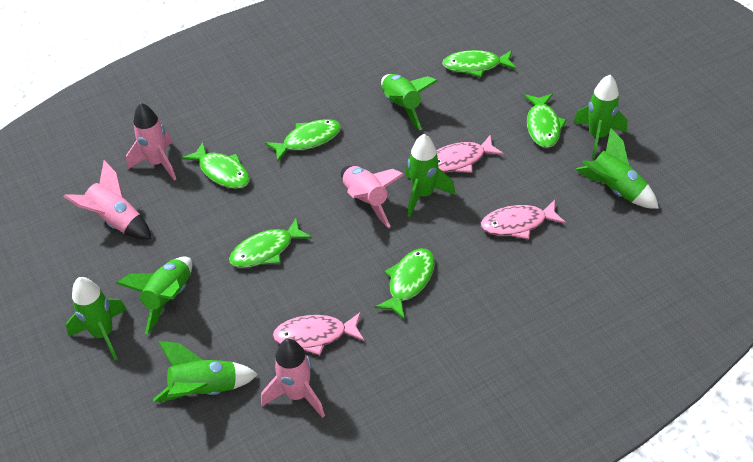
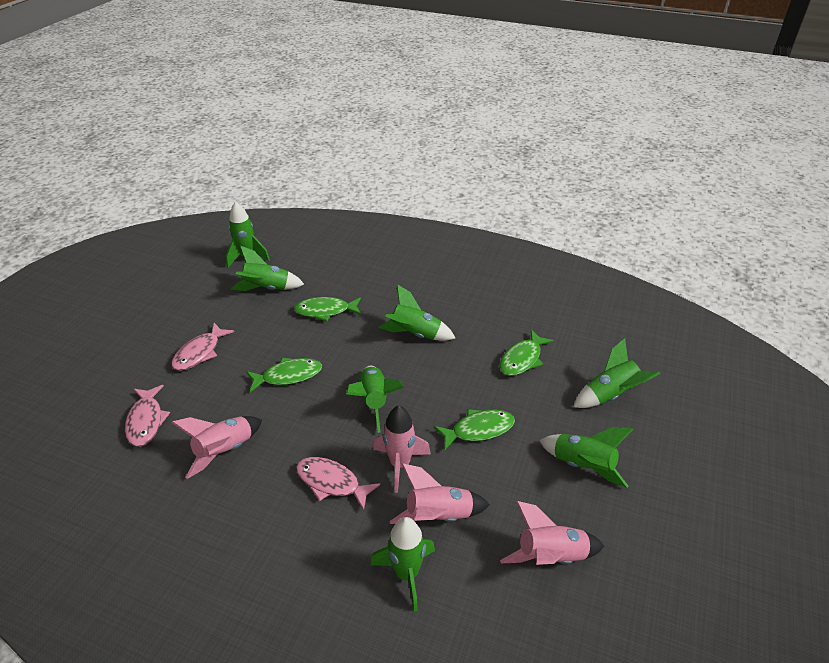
green fish: [182,142,250,189] [229,217,312,268] [265,119,341,162] [374,248,435,320] [442,50,516,77] [524,94,567,148] = 6 -> [246,358,322,392] [294,297,361,321] [434,409,515,450] [499,329,554,376] = 4

